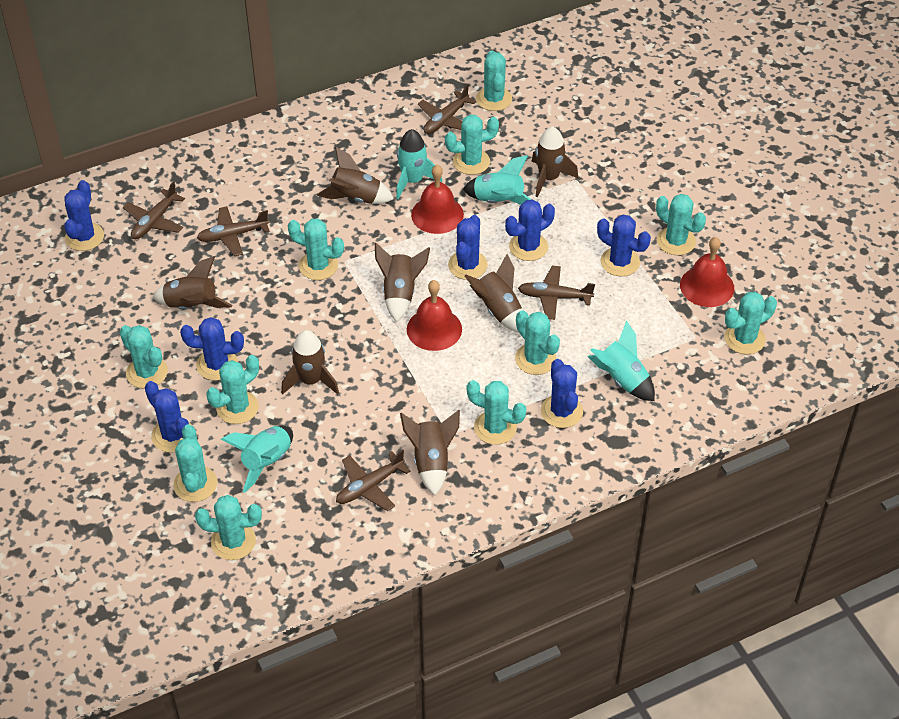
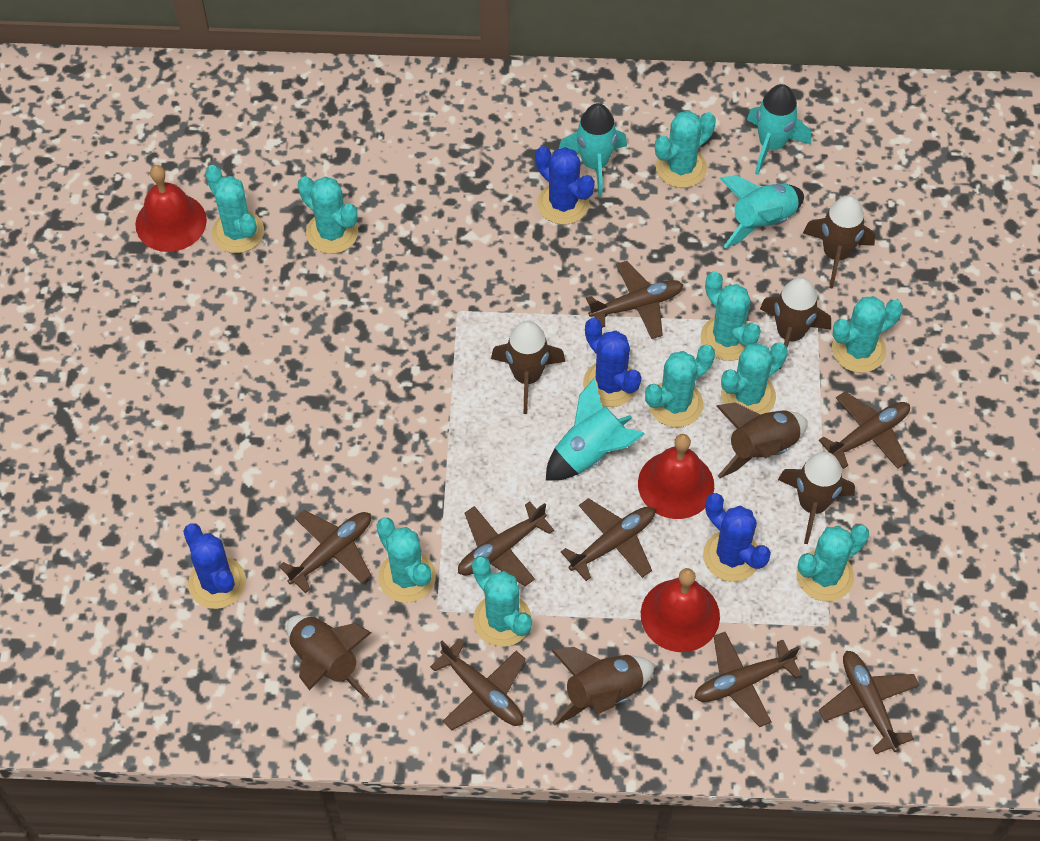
blue cactus: [64,180,104,251] [144,381,192,453] [180,317,244,381] [448,215,488,280] [505,199,555,261] [541,359,583,428] [597,215,651,276] = 7 -> [183,523,246,609] [535,146,595,225] [583,318,641,407] [703,493,771,582] = 4
brown plane: [123,181,185,239] [197,206,270,256] [336,449,411,511] [418,84,476,134] [518,266,595,320] = 5 -> [279,510,371,593] [430,639,526,730] [458,501,554,586] [561,498,655,581] [586,261,683,339] [694,632,802,727] [819,391,910,469] [819,651,920,754] = 8
turquoise cactus: [120,325,168,389] [173,424,218,502] [195,495,262,560] [206,355,259,424] [288,218,344,280] [445,114,499,175] [467,380,527,445] [476,51,512,111] [515,310,560,375] [656,194,706,255] [724,292,777,354] = 11 -> [205,165,264,253] [298,176,358,254] [377,518,436,603] [472,556,532,647] [645,345,715,427] [655,111,716,188] [701,271,761,361] [721,343,788,415] [796,525,869,602] [832,296,903,373] = 10

